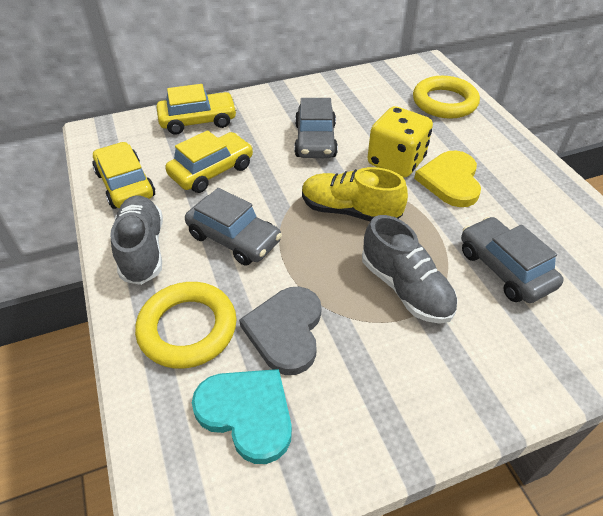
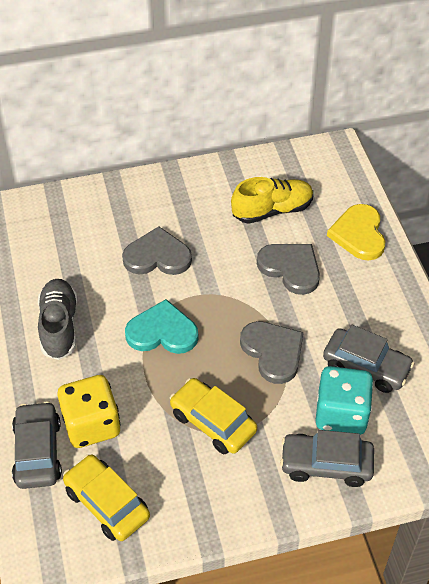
grey heart: [239,287,322,375] = 1 -> [122,226,192,275] [240,321,303,384] [257,244,320,295] = 3
grey shoe: [110,195,163,285] [362,215,458,324] = 2 -> [38,279,78,360] = 1
turquoise dice: none = 0 -> [315,366,374,435] = 1
yellow car: [92,142,155,209] [157,84,237,135] [165,130,253,193] = 3 -> [63,454,150,541] [170,378,257,454] = 2
yellow ring: [135,282,236,369] [413,76,480,119] = 2 -> none = 0

